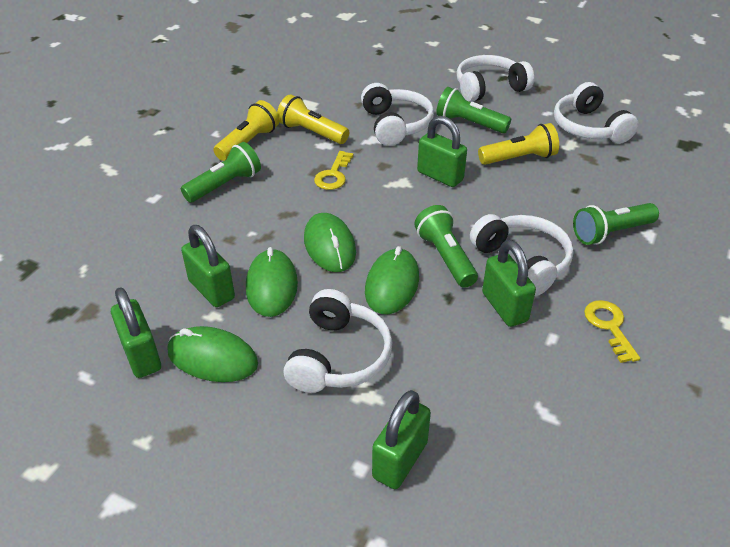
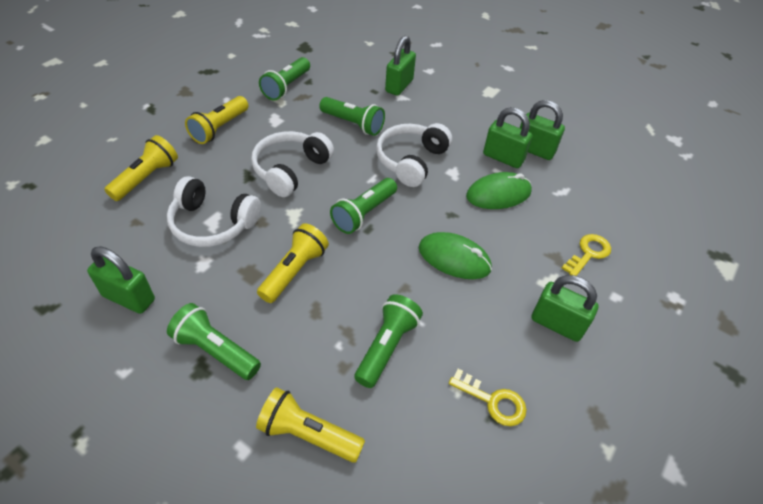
green flashlight: [181,142,261,203] [414,205,478,288] [436,87,511,133] [573,203,659,245] = 4 -> [167,303,261,380] [259,57,310,100] [319,97,385,136] [330,178,397,234] [354,294,423,388] = 5
green mouse: [168,326,258,382] [246,247,298,317] [304,213,356,272] [365,246,419,314] = 4 -> [419,232,492,279] [466,172,532,209] = 2
white headphones: [284,289,393,393] [361,83,434,146] [456,55,534,102] [470,214,574,297] [554,82,639,144] = 5 -> [167,176,261,247] [251,131,334,197] [376,123,452,187] = 3
yellow flashlight: [213,100,279,161] [277,94,349,144] [478,123,559,165] = 3 -> [104,135,178,201] [185,96,249,144] [256,387,365,463] [257,223,329,303] = 4

